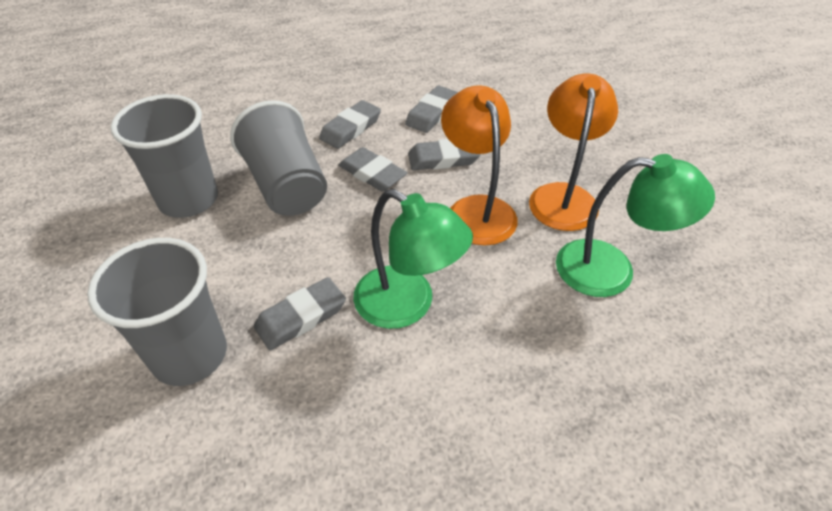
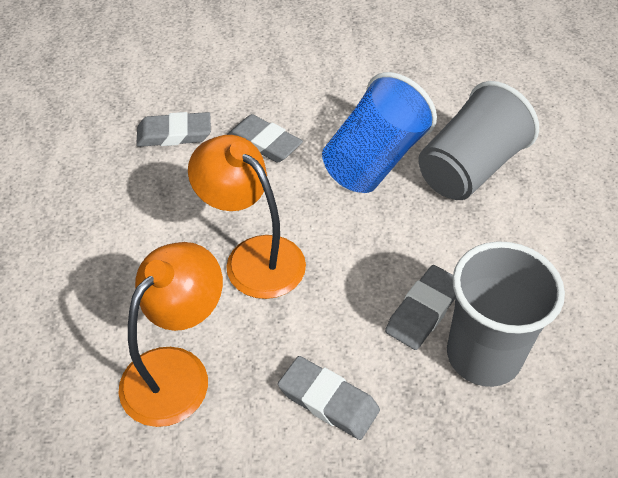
blue cup: none = 0 -> [322,72,437,193] = 1
green lamp: [353,189,473,329] [556,154,715,297] = 2 -> none = 0
grey cup: [87,238,227,386] [111,94,218,218] [230,100,327,216] = 3 -> [418,81,539,200] [447,241,565,387] = 2
grey eraser: [254,277,346,350] [319,100,381,149] [339,147,408,192] [405,86,458,133] [408,139,481,170] = 5 -> [136,112,211,147] [227,114,303,163] [278,356,380,440] [385,265,455,350] = 4

